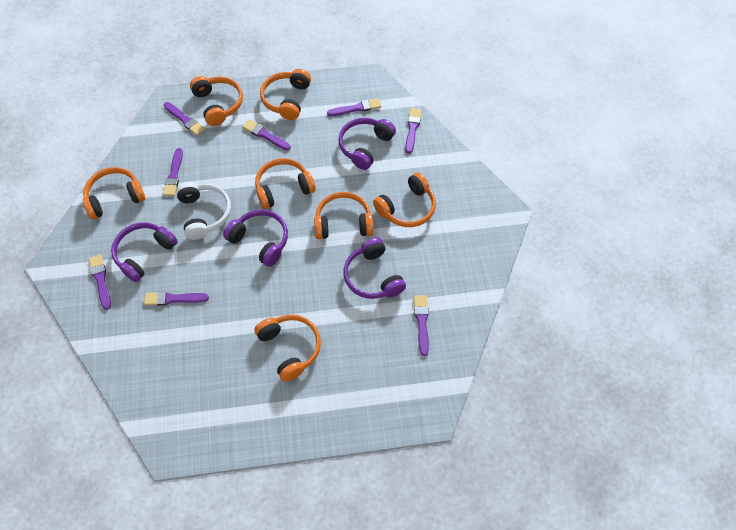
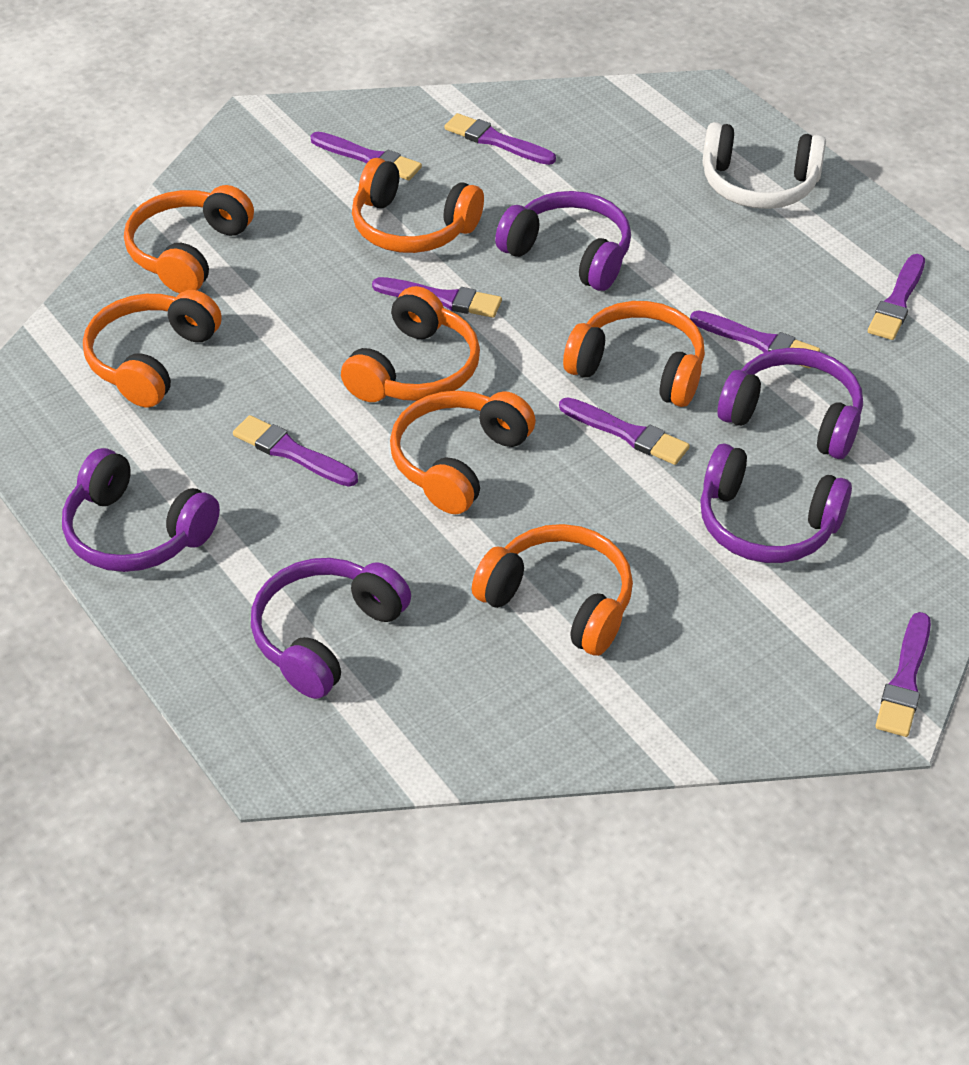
purple headphones: [111,223,178,282] [223,210,288,267] [338,118,396,170] [343,238,406,299] = 4 -> [62,448,220,572] [251,558,411,699] [495,191,631,291] [700,443,852,563] [718,348,863,459] = 5

